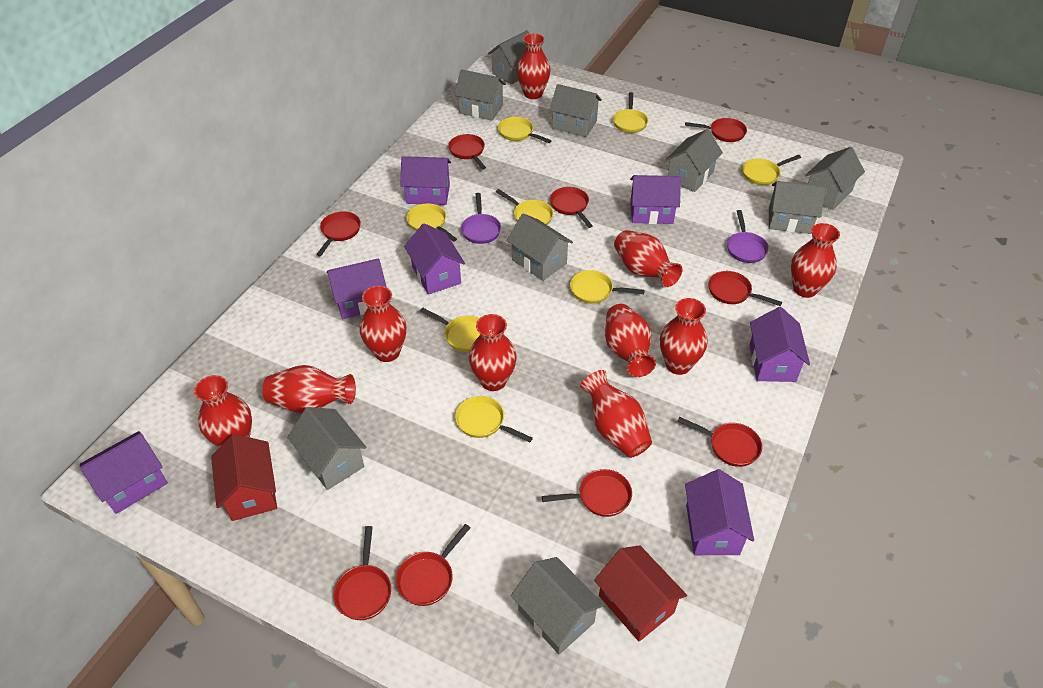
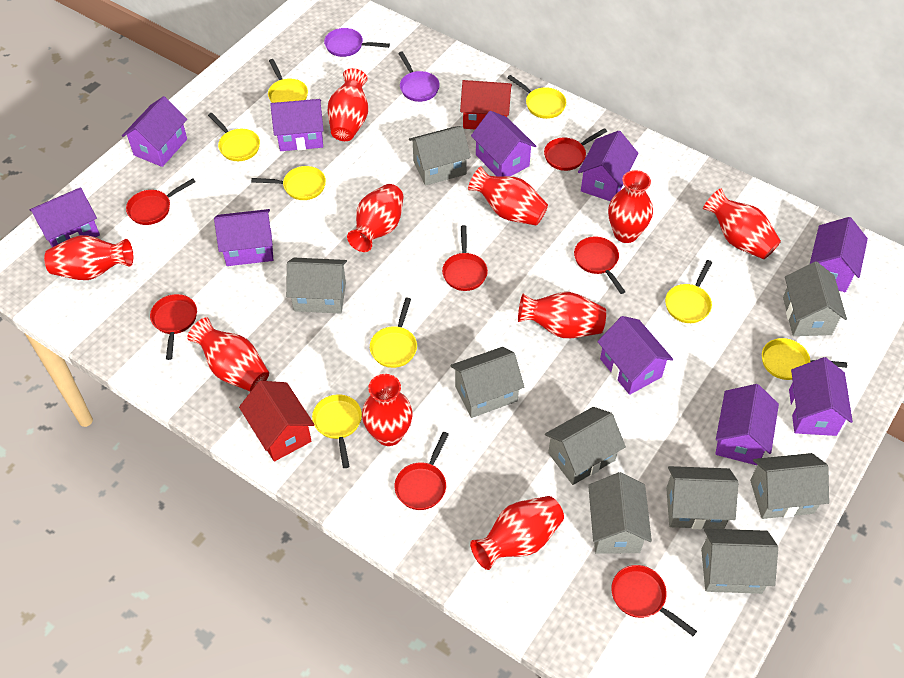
purple house: [80,431,168,514] [327,258,387,319] [401,156,451,205] [404,223,465,295] [630,175,681,224] [685,469,754,555] [749,307,810,382] = 7 -> [29,188,100,247] [122,96,187,167] [214,209,273,266] [270,99,324,151] [471,111,536,176] [578,130,638,201] [597,316,673,395] [715,384,779,465] [789,357,853,436] [810,217,868,292] = 10
red pan: [316,211,361,256] [334,526,391,620] [396,524,470,606] [448,134,486,170] [542,469,632,517] [550,187,593,228] [677,417,762,467] [685,118,747,142] [708,271,782,306] = 9 -> [126,178,196,225] [150,294,197,360] [395,432,449,510] [442,225,488,291] [544,128,607,171] [574,237,626,294] [611,565,697,636] = 7

